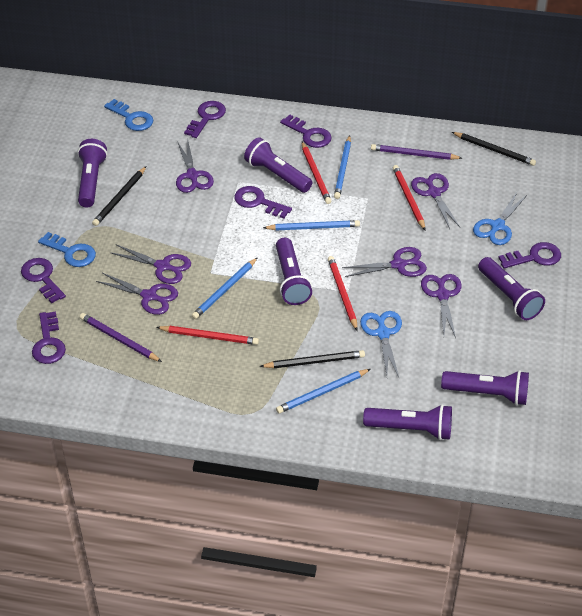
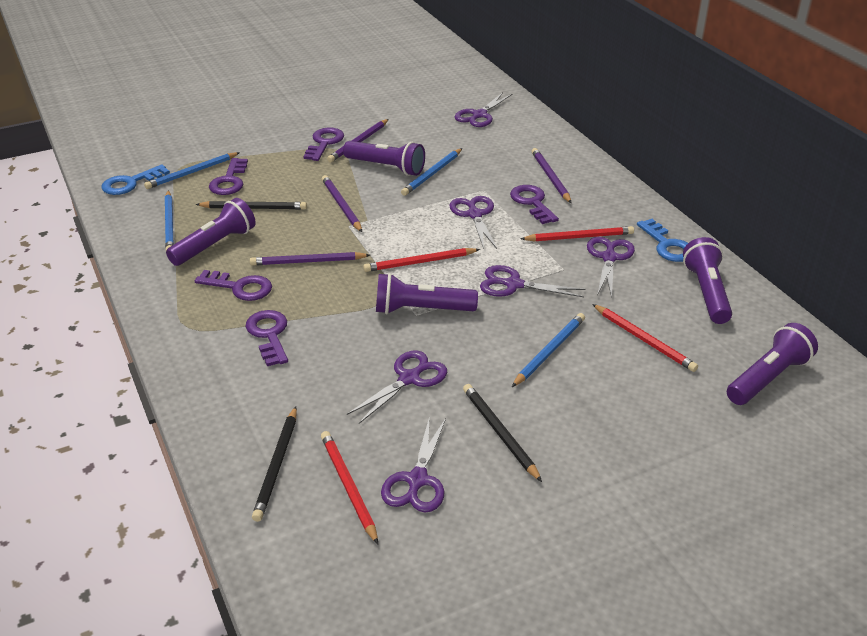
blue scissors: [360,311,402,377] [473,192,528,245] = 2 -> none = 0
purple flashlight: [77,139,107,207] [244,137,312,193] [276,238,312,305] [363,404,452,440] [441,370,529,405] [478,257,545,320] = 6 -> [166,198,256,266] [343,141,425,176] [376,273,478,314] [683,237,732,324] [727,323,818,405] = 5
purple key: [21,258,66,303] [32,311,66,364] [184,101,226,138] [234,186,292,218] [280,115,332,148] [498,242,561,269] = 6 -> [195,270,272,301] [209,158,248,195] [246,310,288,366] [303,127,344,161] [510,185,559,224] = 5
purple pencil: [80,313,162,362] [371,144,462,160] = 2 -> [250,252,370,266] [322,175,362,232] [327,119,389,162] [532,148,571,203] = 4

